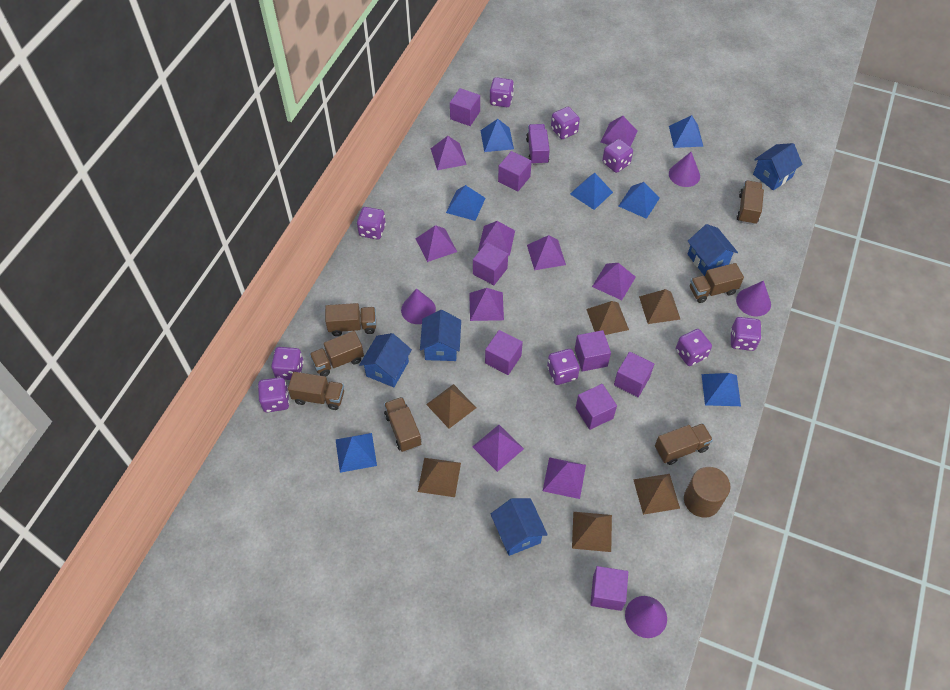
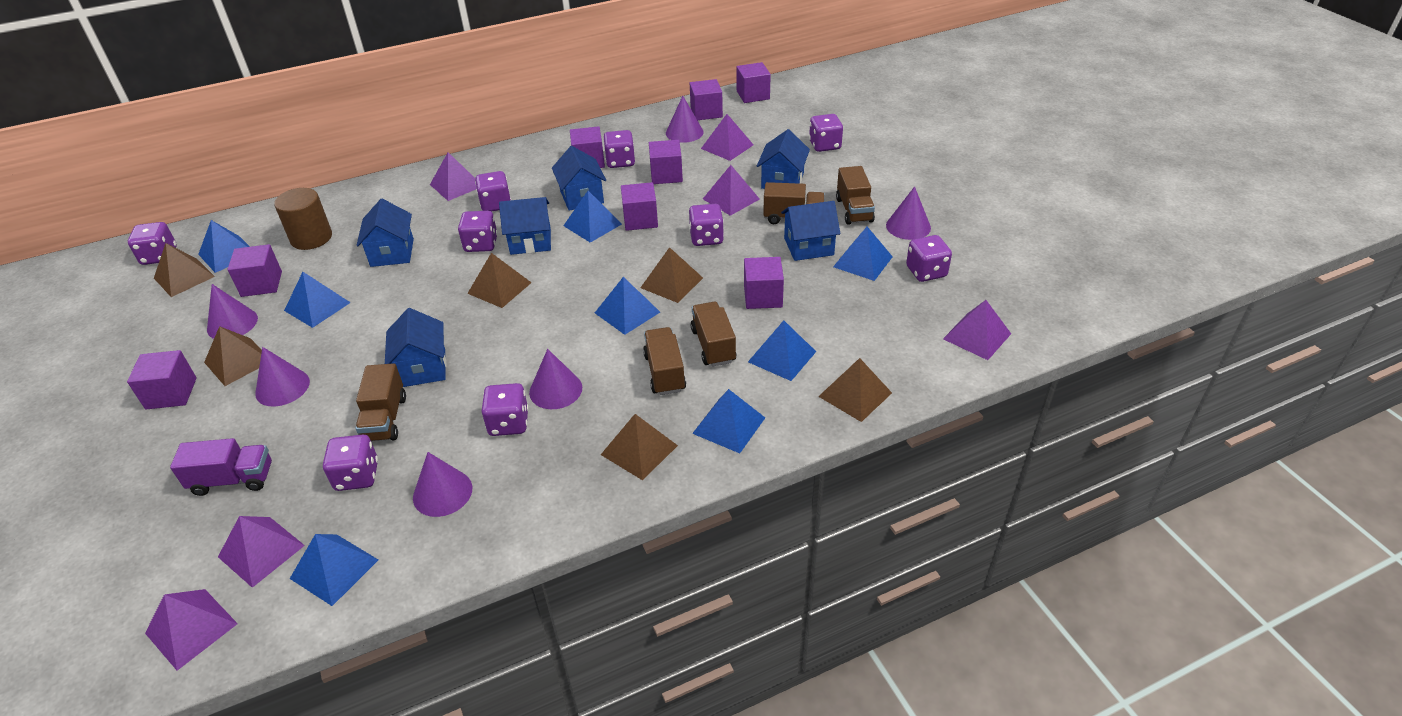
blue house: [359,333,412,387] [420,310,461,361] [491,498,548,556] [688,224,738,276] [753,143,803,191] = 5 -> [356,199,414,267] [385,308,446,387] [499,197,551,255] [552,146,606,211] [757,129,810,189] [781,201,840,261] = 6
blue pyramid: [335,433,377,473] [446,185,486,221] [480,119,514,152] [570,173,613,210] [619,182,660,219] [669,115,704,148] [702,373,741,406] = 7 -> [198,220,250,273] [284,272,351,328] [290,534,378,606] [563,191,622,243] [595,277,660,335] [692,389,765,453] [748,320,816,381] [833,227,893,281] = 8
brown truck: [288,372,344,410] [309,331,364,377] [325,303,376,336] [384,397,421,452] [655,423,713,465] [690,263,744,303] [736,180,764,225] = 7 -> [355,363,406,441] [643,327,686,395] [691,302,736,367] [763,182,825,224] [836,166,875,225] = 5
purple cone: [401,288,436,324] [625,596,667,638] [669,152,700,187] [736,281,771,316] = 4 -> [207,284,258,339] [255,347,310,407] [413,452,472,517] [529,349,582,409] [666,96,704,143] [886,186,931,240] = 6
purple pyramid: [415,225,457,262] [431,136,467,170] [469,288,504,321] [472,425,524,472] [478,221,515,256] [527,235,566,270] [543,457,586,499] [592,263,636,300] [601,116,638,147] = 9 -> [145,589,238,671] [218,516,305,588] [430,152,477,201] [701,114,753,161] [703,165,760,216] [943,300,1011,360] = 6

